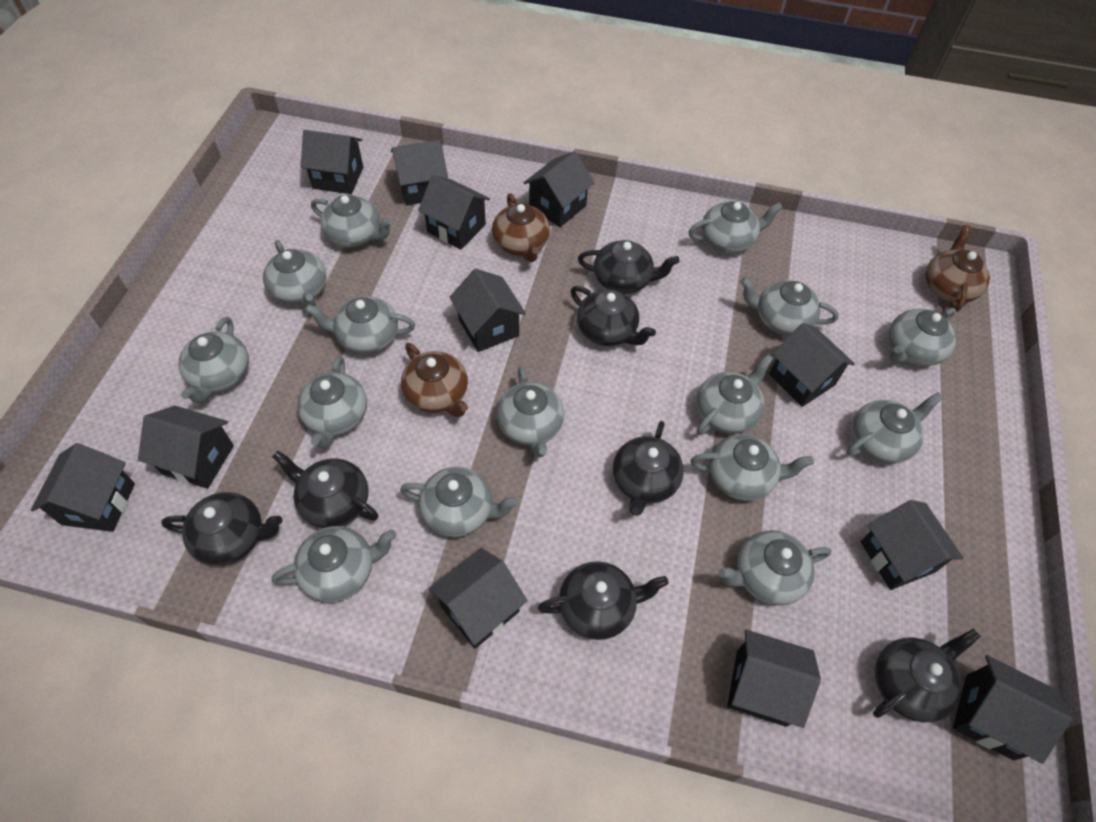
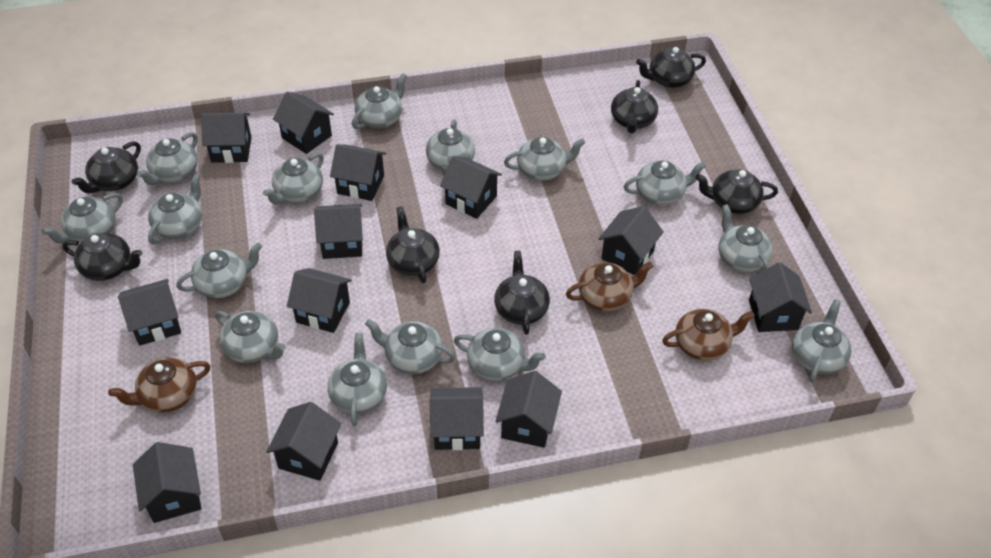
black house: [31,443,135,532] [138,406,234,489] [300,130,363,194] [391,140,448,205] [418,175,490,249] [429,548,527,649] [449,269,526,352] [523,151,594,227] [727,630,821,728] [769,323,855,407] [861,500,963,590] [953,655,1072,764] = 12 -> [118,279,181,346] [133,442,201,523] [201,113,251,163] [266,402,341,481] [273,92,334,154] [287,268,352,333] [314,204,363,259] [330,144,386,201] [430,387,484,450] [440,156,502,219] [495,371,562,448] [598,206,664,275] [749,262,812,332] = 13

